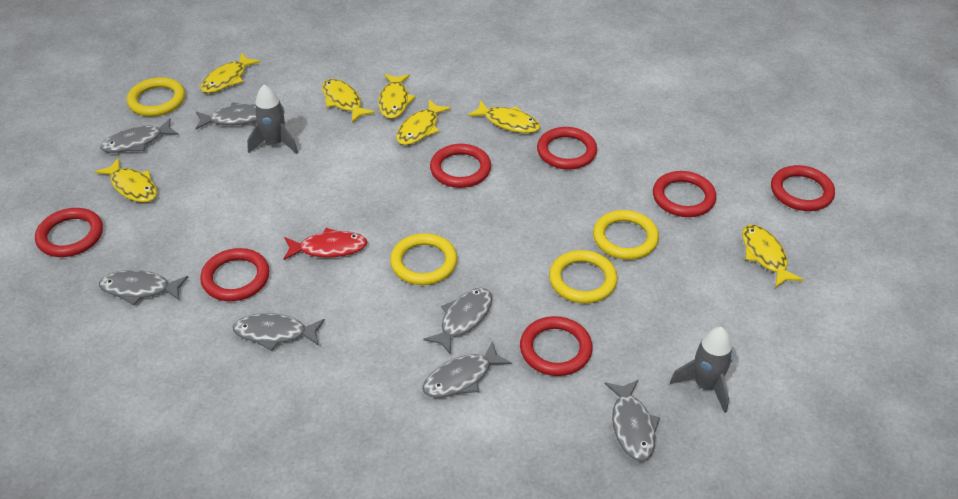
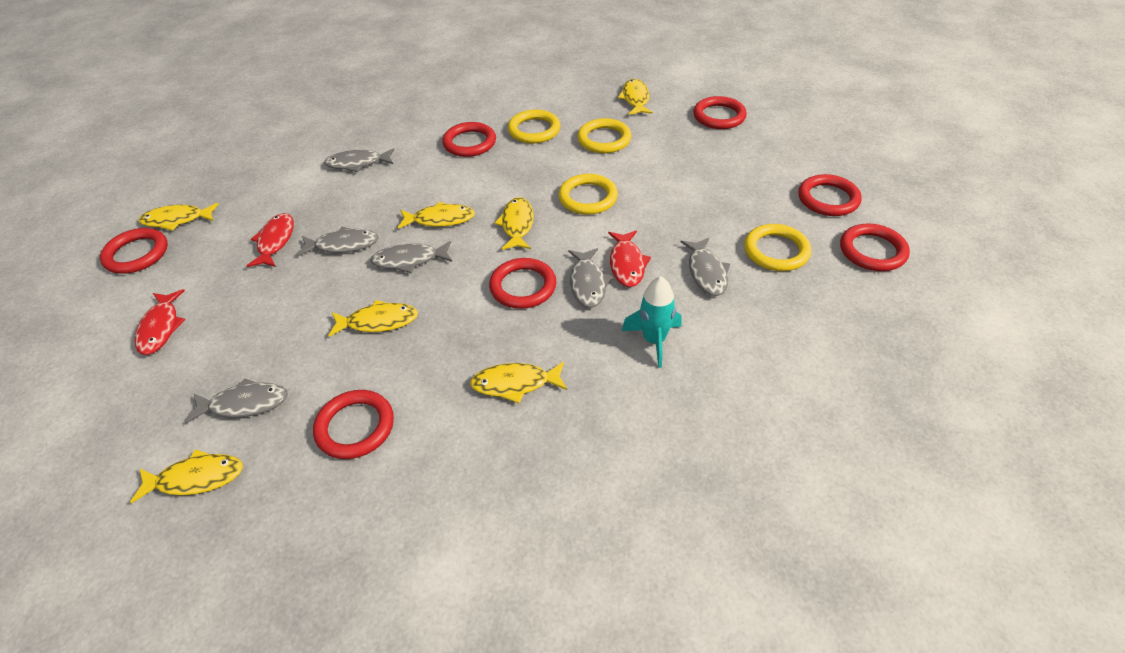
grey fish: [99,270,188,305] [100,118,179,153] [196,102,257,130] [233,313,325,351] [422,341,512,398] [423,288,492,355] [605,380,660,462] = 7 -> [186,378,288,423] [297,227,379,256] [324,148,394,172] [370,241,452,273] [568,248,612,308] [680,238,730,296] = 6
grey rocket: [247,84,298,154] [670,327,733,413] = 2 -> none = 0
red fish: [283,228,367,260] = 1 -> [135,289,185,355] [247,213,294,267] [608,230,651,287] = 3
turquoise rocket: none = 0 -> [622,276,682,368] = 1

